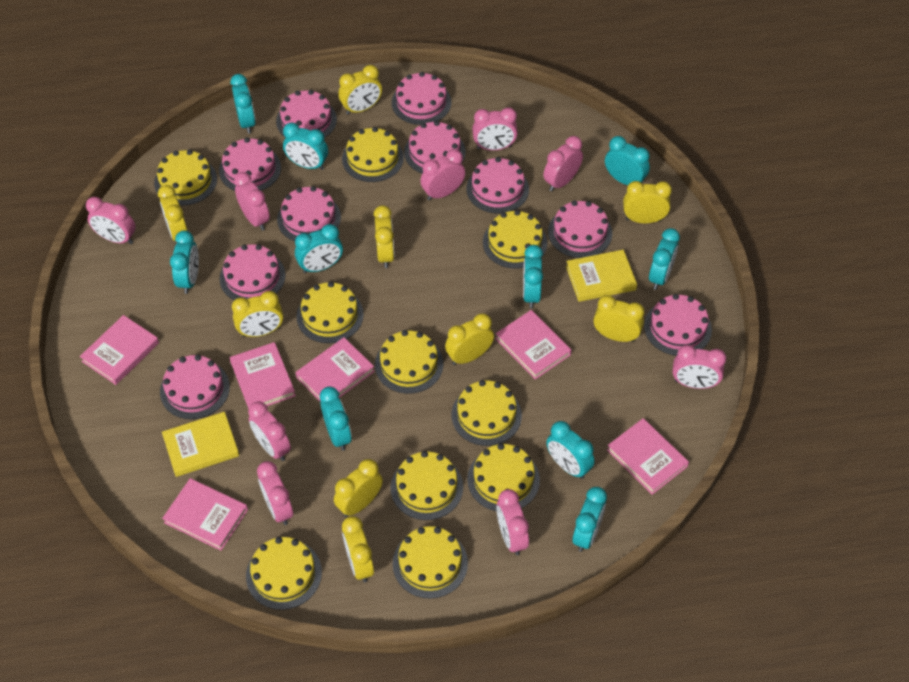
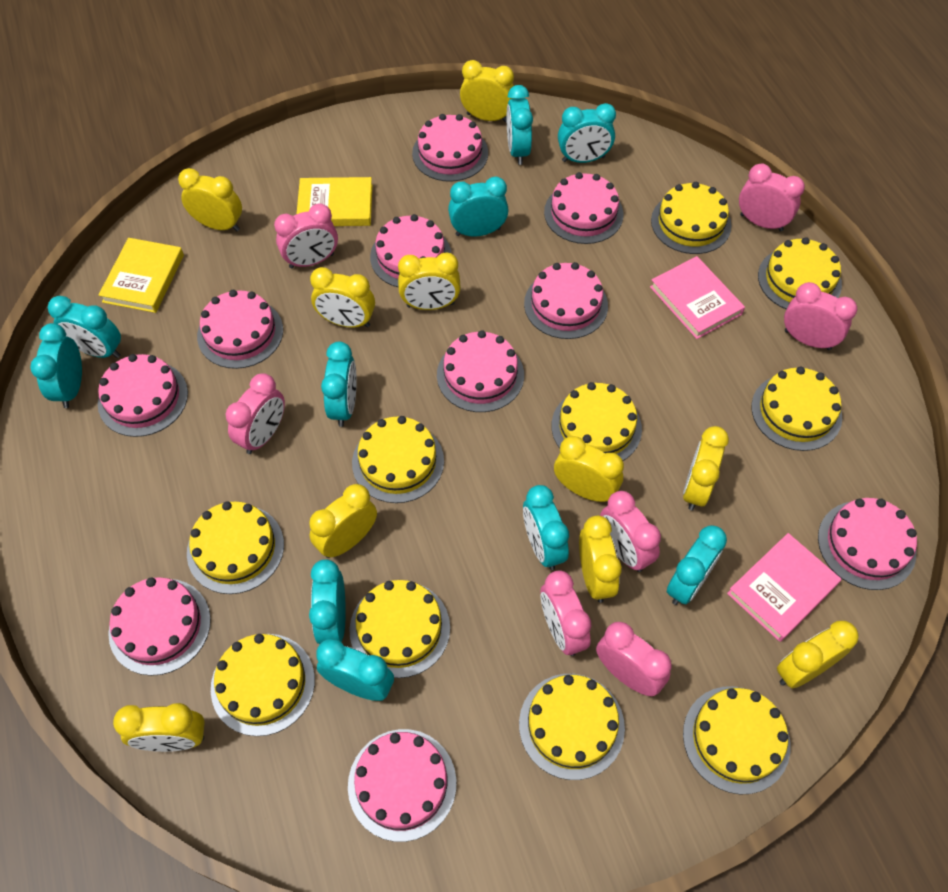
pink book: [80,315,159,385] [162,478,248,551] [230,342,296,409] [295,337,375,401] [495,310,571,379] [607,418,689,495] = 6 -> [650,256,745,339] [727,533,841,642] = 2
pink clock: [86,197,135,244] [234,172,270,231] [248,401,291,461] [257,461,293,525] [420,149,465,200] [472,107,518,151] [496,489,529,555] [544,136,583,192] [673,345,726,389] = 9 -> [226,373,285,454] [274,203,338,268] [541,571,592,656] [596,622,672,696] [600,491,661,572] [739,164,805,232] [784,282,857,350] = 7
yellow clock: [158,185,188,241] [232,291,283,337] [334,459,383,517] [339,65,382,115] [342,516,374,582] [374,205,394,268] [445,313,494,365] [594,295,644,342] [623,181,672,224] = 9 -> [113,703,205,752] [178,168,242,231] [309,484,377,558] [310,267,375,328] [398,253,461,310] [460,60,514,122] [554,436,624,502] [579,516,622,603] [683,426,729,511] [777,621,859,688] = 10

